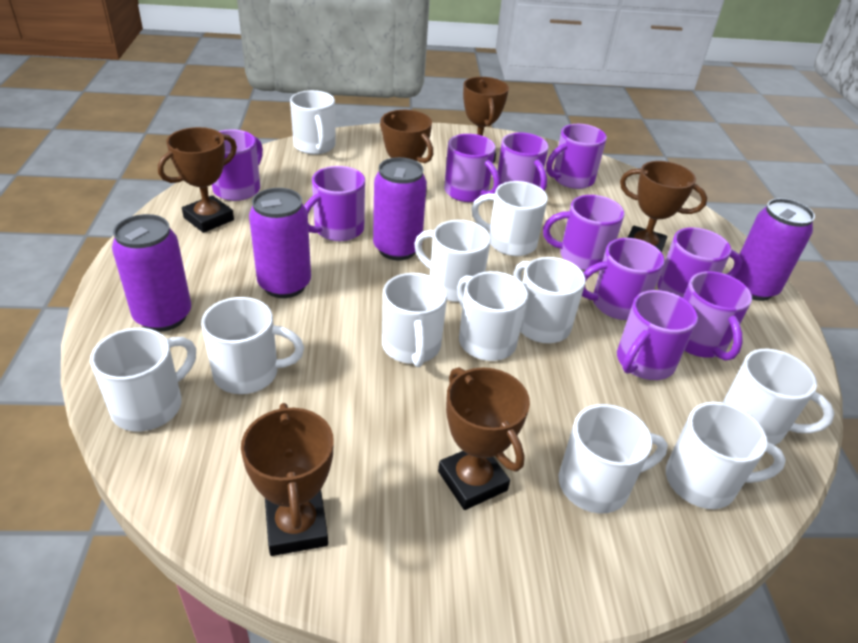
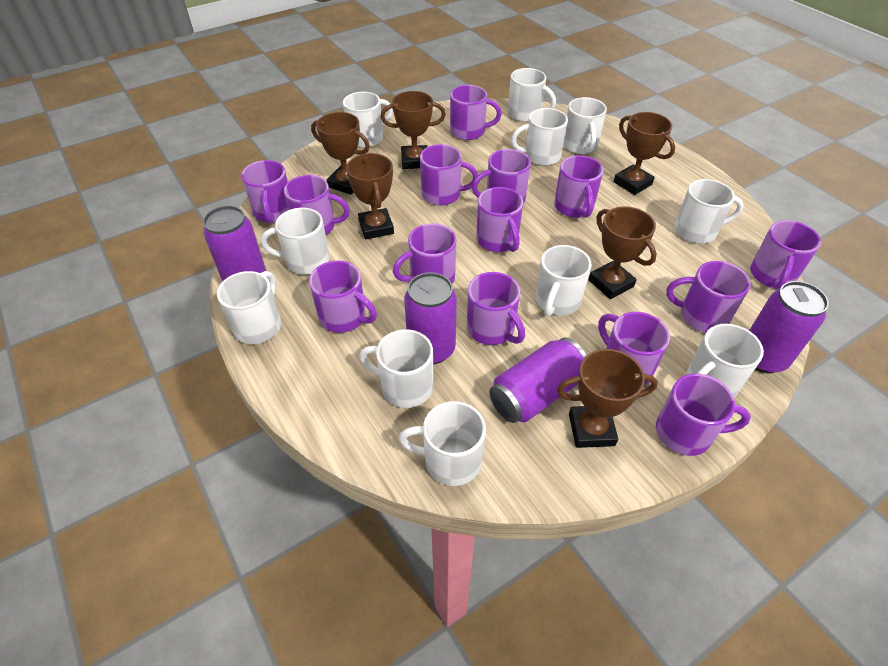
purple mug: [212,129,263,201] [304,166,365,241] [444,134,500,202] [498,133,549,191] [543,195,624,270] [546,124,607,189] [582,238,665,320] [617,290,698,380] [657,227,742,298] [683,271,752,361] = 10 -> [241,160,288,223] [284,175,350,235] [309,261,377,333] [393,224,456,284] [420,144,478,205] [450,85,502,140] [467,272,525,345] [472,149,531,204] [476,187,523,252] [554,155,603,218] [598,312,670,386] [656,374,751,456] [666,261,751,332] [750,220,821,290] = 14

